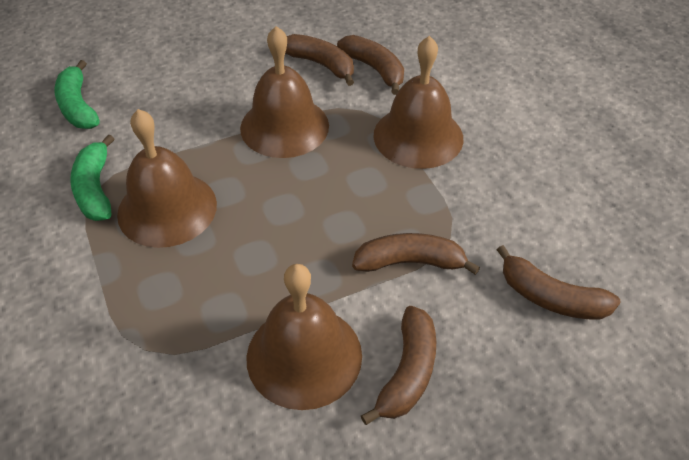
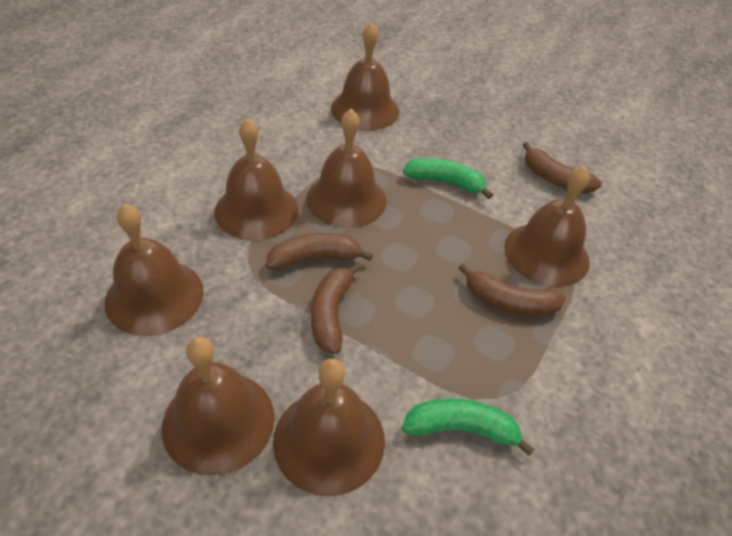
brown banana: [285,34,354,86] [337,35,404,95] [352,233,480,275] [361,306,436,425] [497,245,621,320] = 5 -> [266,233,373,270] [311,262,362,354] [459,263,566,316] [523,142,602,194] = 4
brown bell: [117,109,217,248] [240,26,329,158] [247,264,362,410] [374,36,464,169] = 4 -> [105,204,204,336] [161,337,275,476] [214,118,298,240] [273,359,385,496] [306,109,387,228] [331,22,399,131] [504,166,590,287] = 7

